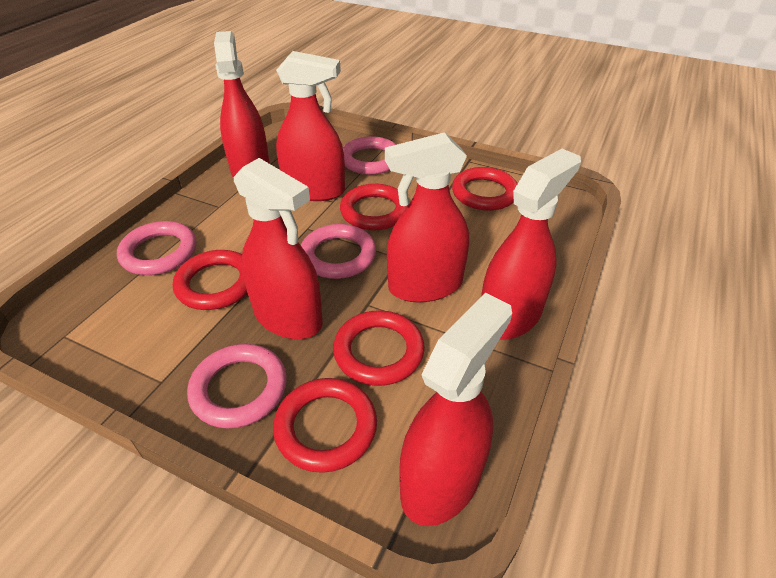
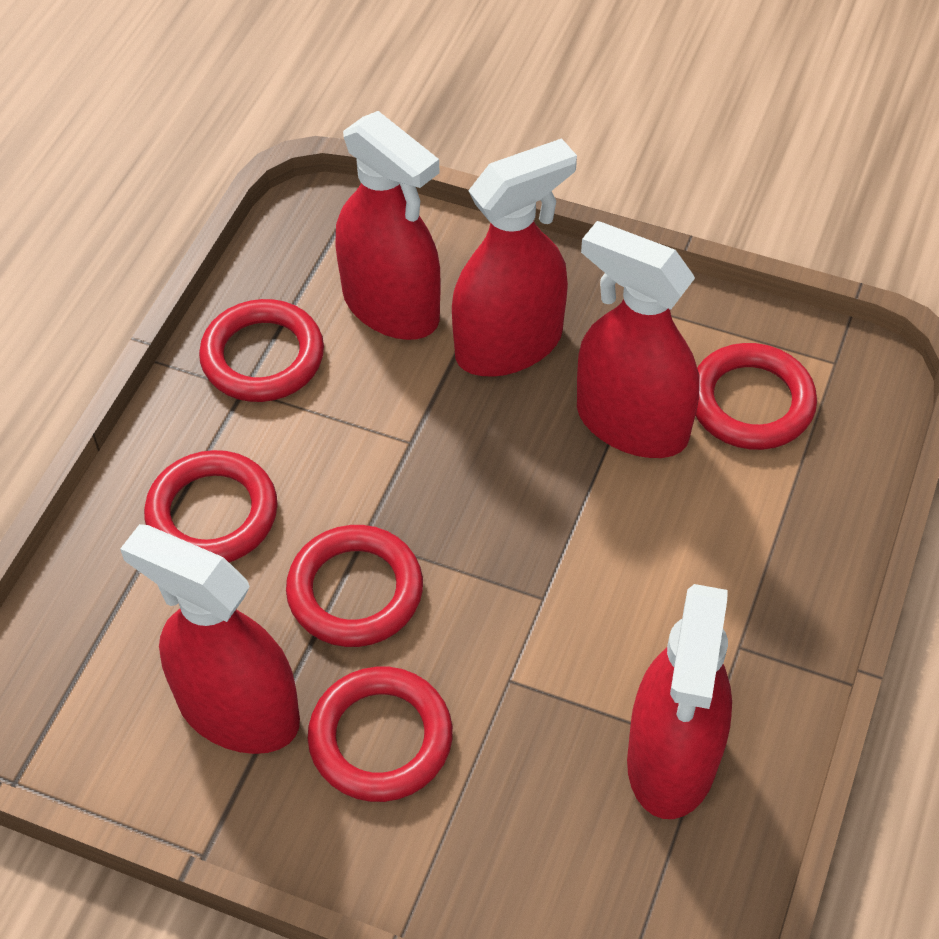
pink ring: [117,221,196,275] [187,344,287,428] [301,224,376,279] [343,136,396,175] = 4 -> none = 0
red spray bottle: [214,31,270,178] [234,158,323,339] [276,51,345,201] [385,132,469,302] [399,293,512,526] [481,149,581,340] = 6 -> [120,524,300,754] [335,111,440,340] [452,138,577,376] [577,221,699,458] [627,584,732,819] = 5

